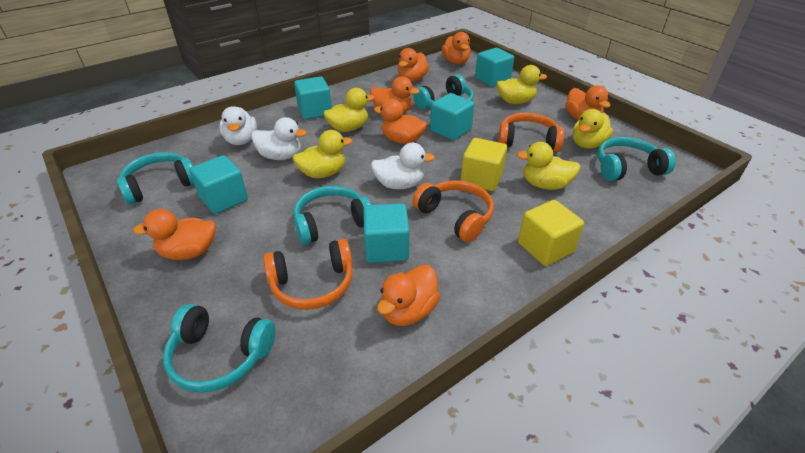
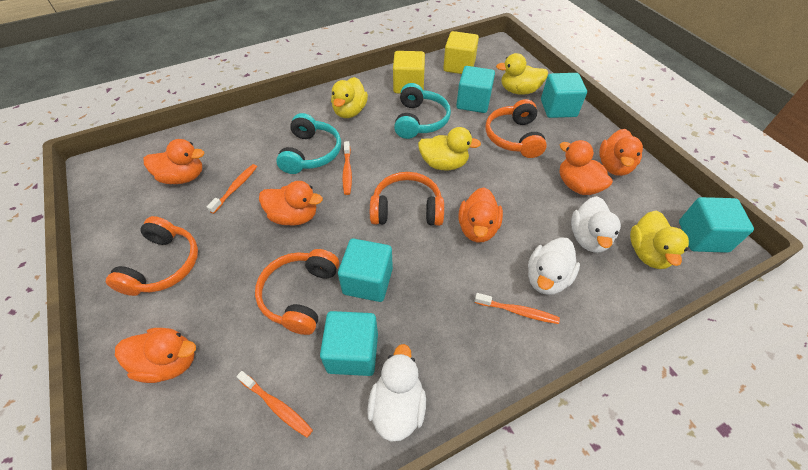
orange duck: [133,209,216,260] [370,76,420,113] [374,99,427,144] [377,265,440,326] [398,48,429,82] [441,32,471,64] [565,85,610,120] = 7 -> [115,328,196,383] [143,139,205,184] [259,181,323,226] [458,187,503,242] [560,140,613,195] [599,129,643,176] = 6
orange headphones: [263,239,353,310] [413,180,494,242] [498,113,564,152] = 3 -> [106,216,198,296] [255,249,339,335] [370,172,444,226] [486,99,547,158] = 4
orange toothbrush: none = 0 -> [207,164,257,214] [236,371,313,437] [342,141,352,195] [475,293,560,324] = 4
turquoise headphones: [117,152,194,205] [163,304,275,393] [294,186,372,245] [414,74,474,109] [597,137,676,181] = 5 -> [276,113,341,174] [394,83,451,139] = 2
yellow duck: [293,130,353,178] [323,88,374,132] [497,65,547,104] [516,142,581,190] [573,109,613,149] = 5 -> [331,77,368,118] [418,127,481,170] [496,53,548,95] [630,211,689,269] = 4

